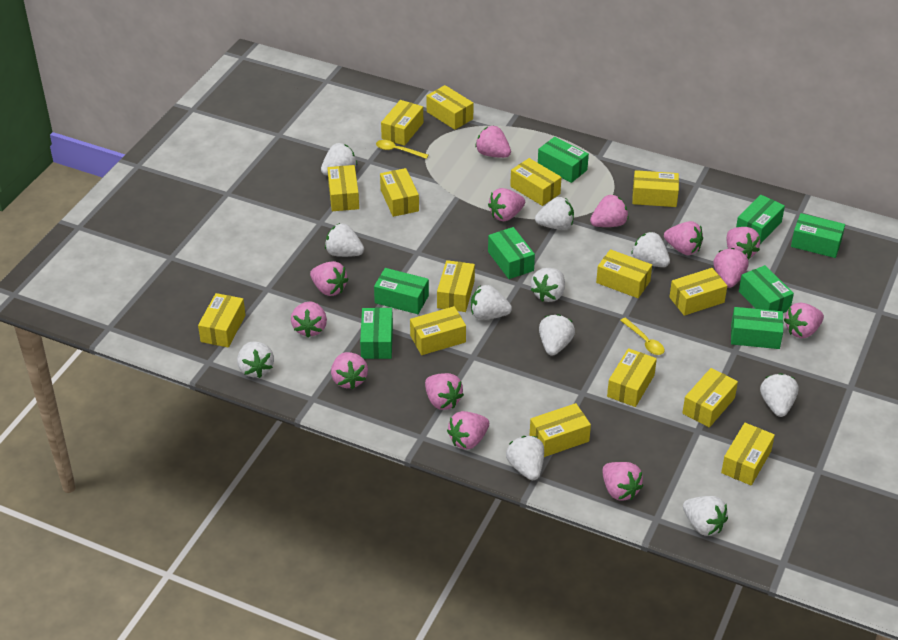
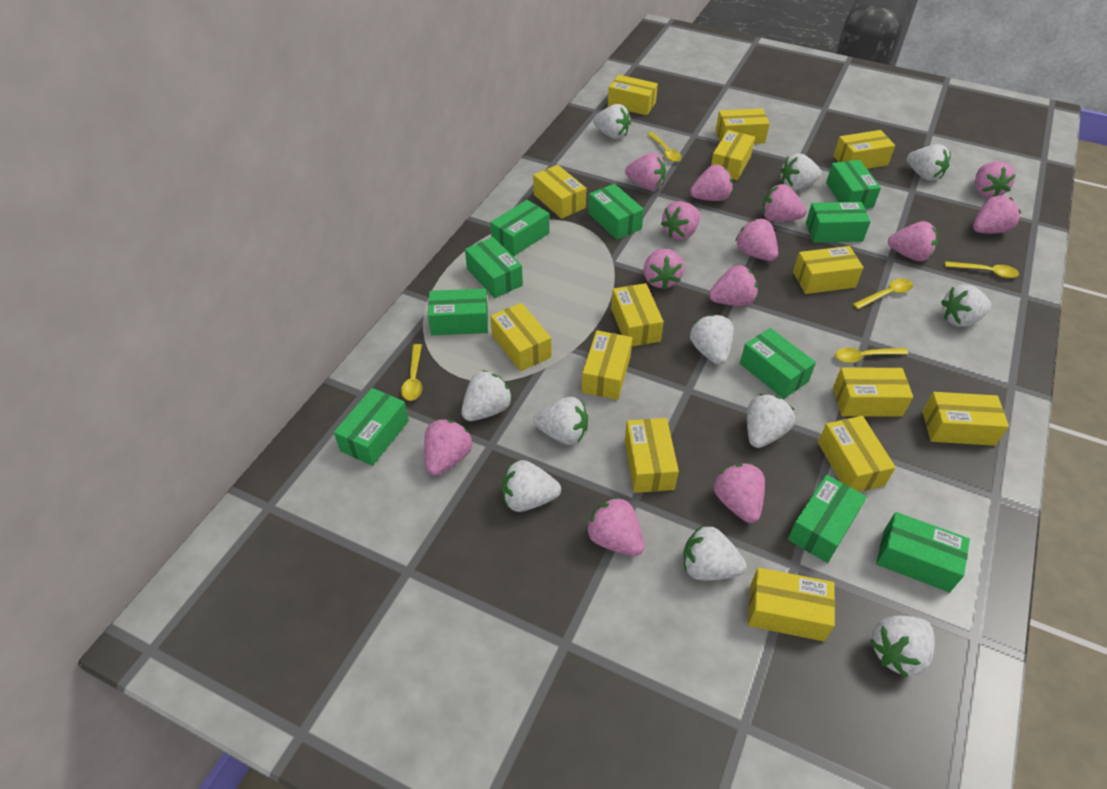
green box: [360,308,393,359] [374,268,429,314] [488,227,535,279] [538,137,589,183] [731,307,783,349] [736,195,785,244] [739,265,794,313] [791,213,845,258] = 8 -> [334,388,409,466] [428,289,488,335] [465,237,523,298] [490,200,549,256] [588,184,644,240] [740,328,816,399] [788,475,867,563] [806,202,871,243] [826,160,881,209] [876,512,970,592] = 10
yellow box: [198,293,245,347] [328,165,359,211] [380,168,419,217] [381,100,423,146] [410,306,466,355] [426,85,473,130] [437,260,475,312] [510,158,562,206] [530,403,591,457] [596,249,652,298] [607,348,657,407] [632,170,679,207] [670,268,727,316] [682,368,738,428] [721,423,775,485] = 15 -> [490,303,551,371] [533,165,586,219] [582,330,632,400] [608,75,658,115] [611,283,664,346] [625,418,679,493] [711,130,755,180] [716,108,770,144] [748,567,835,641] [793,246,864,294] [818,416,896,492] [833,367,913,417] [834,130,895,169] [922,392,1009,446] = 14
yellow spoon: [376,140,429,159] [620,317,665,355] = 2 -> [401,344,422,401] [647,132,682,162] [835,347,908,363] [853,279,913,309] [945,261,1019,278] = 5

